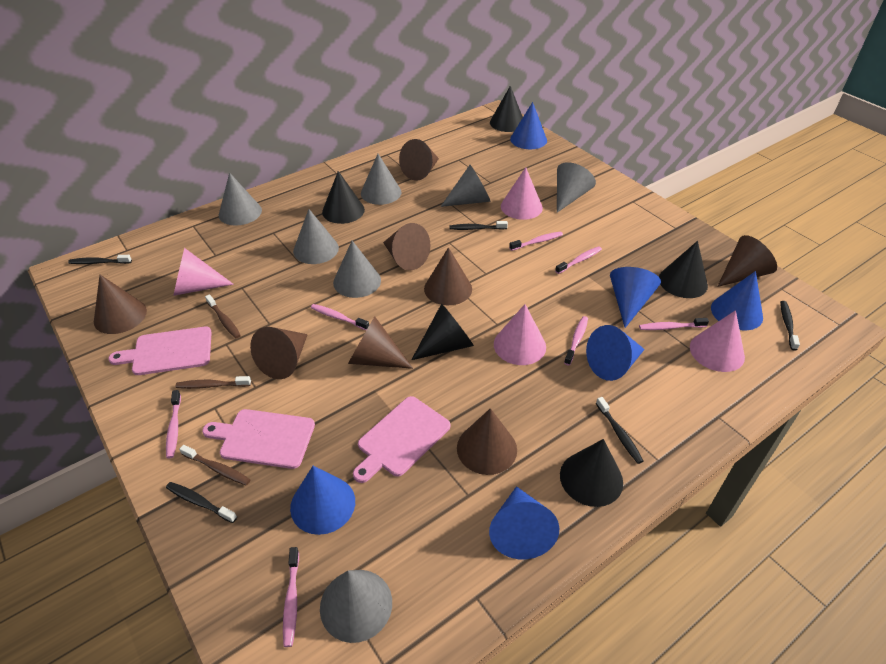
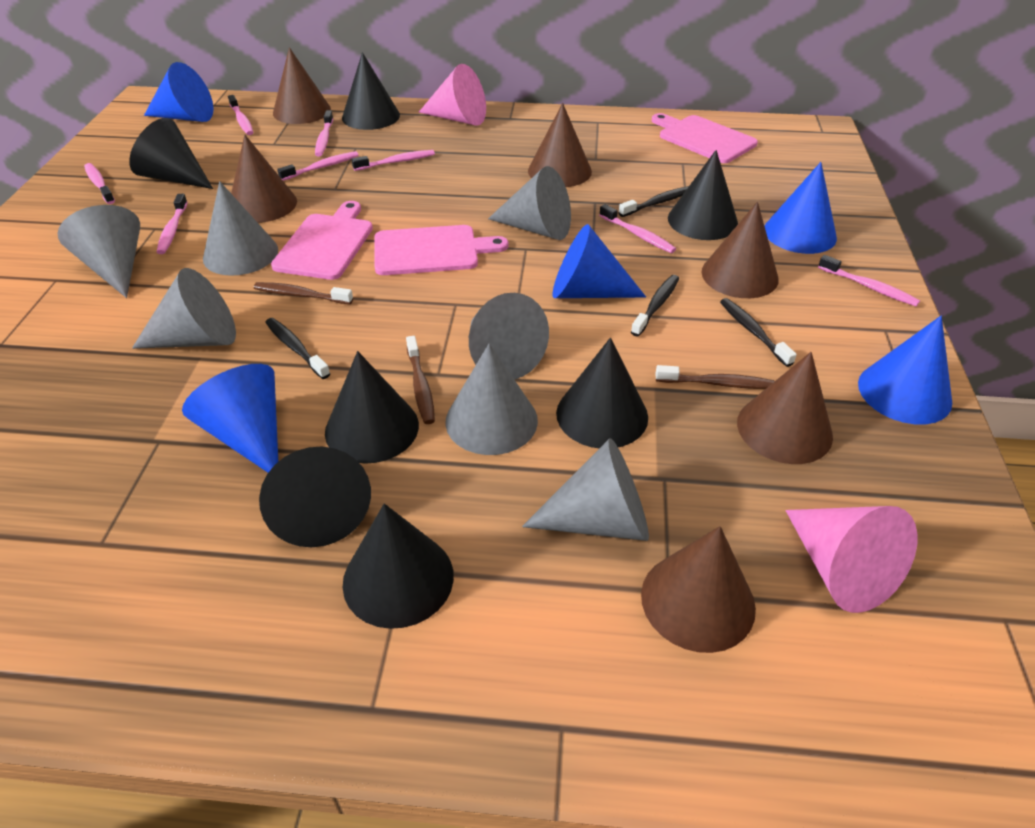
black cone: [322,171,365,224] [411,303,474,360] [490,86,523,132] [560,439,623,507] [659,241,708,298] = 5 -> [129,118,213,189] [259,447,371,547] [325,351,419,464] [342,52,400,130] [343,503,454,629] [556,338,648,448] [668,150,738,240] = 7
black toothbrush: [68,255,132,264] [166,482,237,523] [449,221,508,230] [596,397,643,464] [780,301,800,351] = 5 -> [265,318,330,379] [618,186,689,217] [631,275,679,336] [720,298,797,367] = 4
blue cone: [290,466,355,535] [489,486,559,559] [510,102,547,149] [586,325,645,381] [610,267,661,328] [711,271,763,330] = 6 -> [144,62,214,122] [182,364,278,473] [553,224,646,298] [765,162,837,254] [858,316,952,424] = 5
brown cone: [94,275,147,334] [250,327,308,379] [348,316,413,369] [383,223,430,270] [399,139,439,181] [424,247,472,305] [457,408,517,475] [717,235,777,287] = 8 -> [231,135,297,223] [273,47,331,124] [528,103,592,187] [641,526,756,653] [701,202,779,298] [737,352,833,464] = 6
pink cone: [173,248,234,296] [494,304,546,365] [501,167,543,220] [690,310,745,372] = 4 -> [419,64,486,126] [785,506,917,613] = 2
pink toothbrush: [166,390,181,459] [283,547,299,647] [311,304,369,330] [509,231,563,251] [555,246,602,274] [564,316,588,365] [639,318,709,330] = 7 -> [84,163,115,204] [157,194,188,254] [228,95,253,135] [277,151,359,181] [315,110,333,157] [351,150,435,171] [599,204,676,253] [818,255,920,306] = 8

